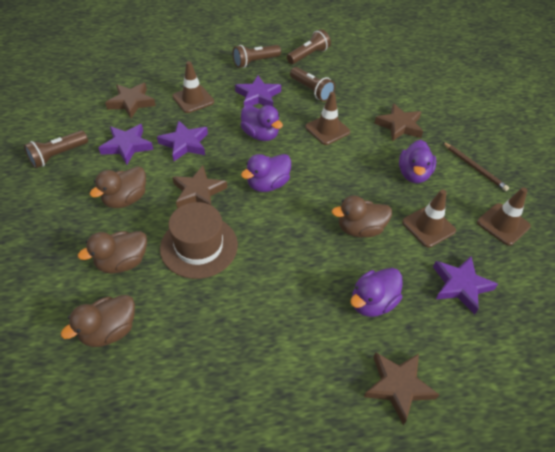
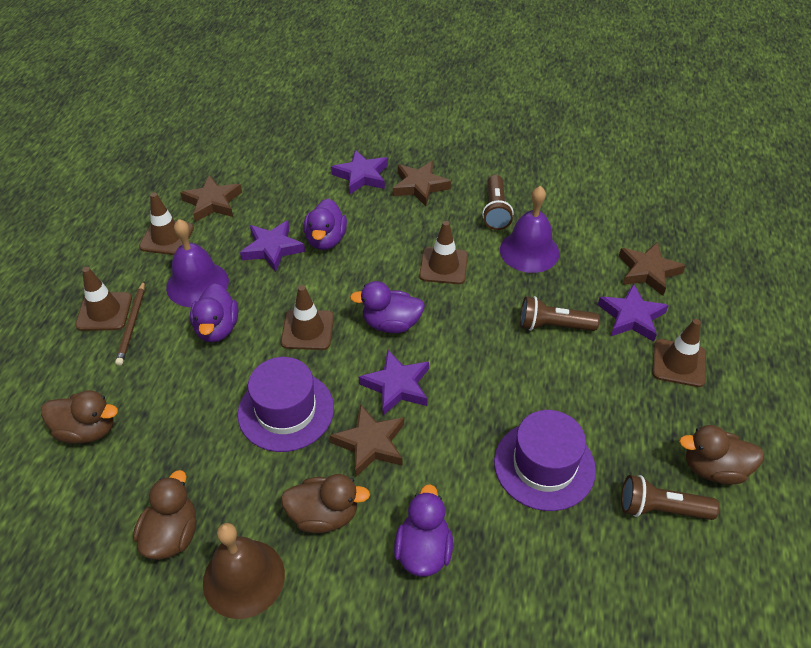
brown bell: none = 0 -> [203,523,285,619] = 1
brown flashlight: [24,130,88,168] [233,45,281,68] [287,29,331,64] [290,67,335,101] = 4 -> [482,175,514,230] [520,296,600,331] [621,475,719,520] = 3
brown hat: [160,202,238,279] = 1 -> none = 0
brown traffic cone: [172,61,214,113] [305,92,350,145] [402,189,456,248] [477,187,531,246] = 4 -> [75,267,132,331] [139,192,194,255] [281,285,334,350] [419,221,468,284] [652,319,706,387] = 5
purple bell: none = 0 -> [166,219,229,307] [500,186,559,273] = 2
purple hat: none = 0 -> [238,357,334,452] [494,410,596,511] = 2

